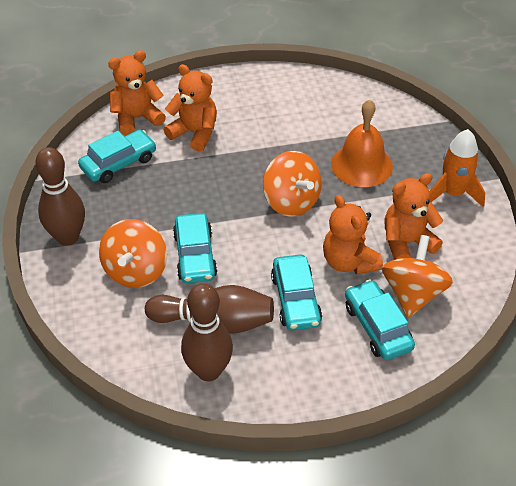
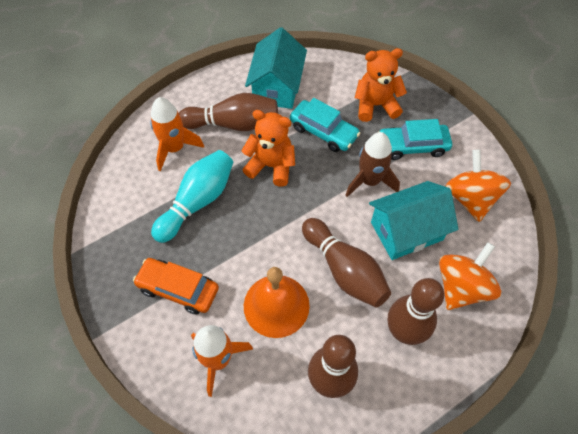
brown bowling pin: [35,147,85,246] [145,285,274,334] [181,283,233,381] = 3 -> [179,93,278,131] [302,218,391,308] [308,335,358,398] [388,278,444,345] = 4
brown rocket: none = 0 -> [345,132,400,197] = 1
orange car: none = 0 -> [133,258,219,315] = 1
orange rocket: [430,129,485,207] = 1 -> [150,97,204,171] [191,325,253,397] = 2
orange spinning top: [99,219,167,288] [263,151,322,217] [382,235,453,318] = 3 -> [439,242,501,310] [446,149,511,222] = 2
orange teddy bear: [108,50,166,135] [164,64,217,152] [323,194,383,275] [384,173,443,260] = 4 -> [241,110,295,187] [355,48,407,122] = 2
turquoise bowling pin: none = 0 -> [151,150,233,243] = 1
turquoise car: [78,130,156,183] [173,213,217,283] [271,255,322,330] [345,280,415,360] = 4 -> [290,98,360,152] [379,119,452,160] = 2
turquoise house: none = 0 -> [245,27,307,109] [369,181,458,260] = 2

